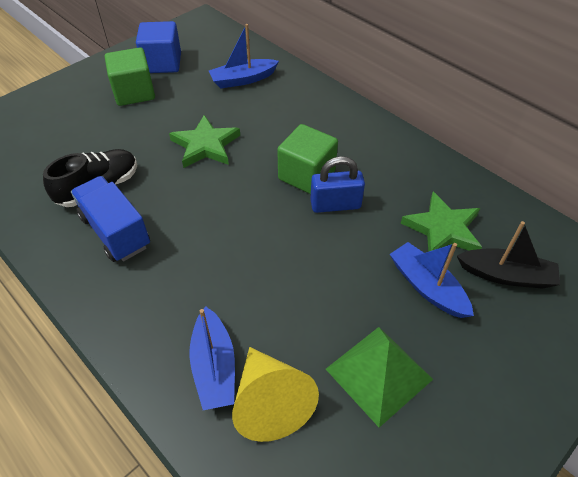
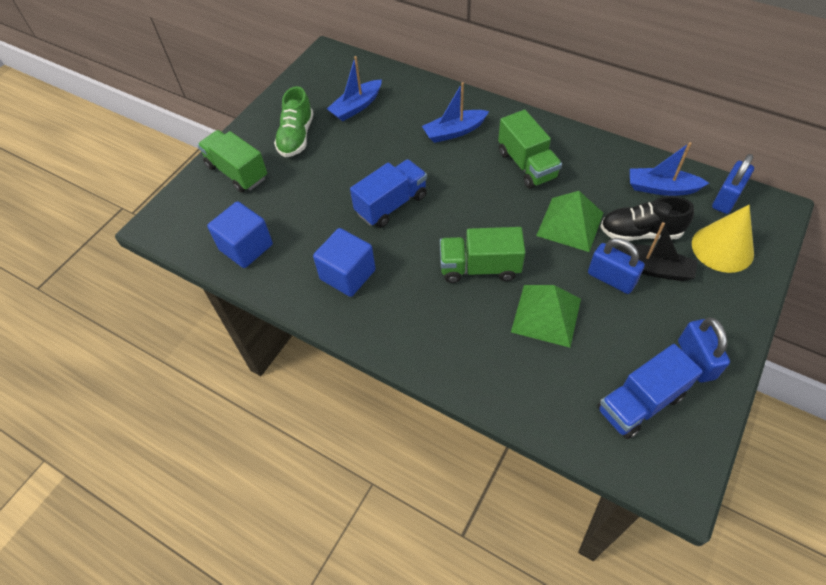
blue cube: [136,21,181,73] = 1 -> [207,201,273,268] [313,228,376,297] = 2
blue padlock: [310,156,365,213] = 1 -> [588,238,645,294] [678,318,730,383] [712,154,754,214] = 3
blue truck: [71,176,150,262] = 1 -> [350,159,427,228] [597,344,703,439] = 2
green cube: [105,47,155,106] [277,124,338,194] = 2 -> none = 0
green pyramid: [326,327,433,428] = 1 -> [511,285,581,348] [536,191,603,252] = 2
green shoe: none = 0 -> [274,86,314,157] = 1
green star: [169,115,240,168] [401,192,482,252] = 2 -> none = 0
green truck: none = 0 -> [198,130,267,193] [440,227,525,283] [498,110,562,189] = 3

